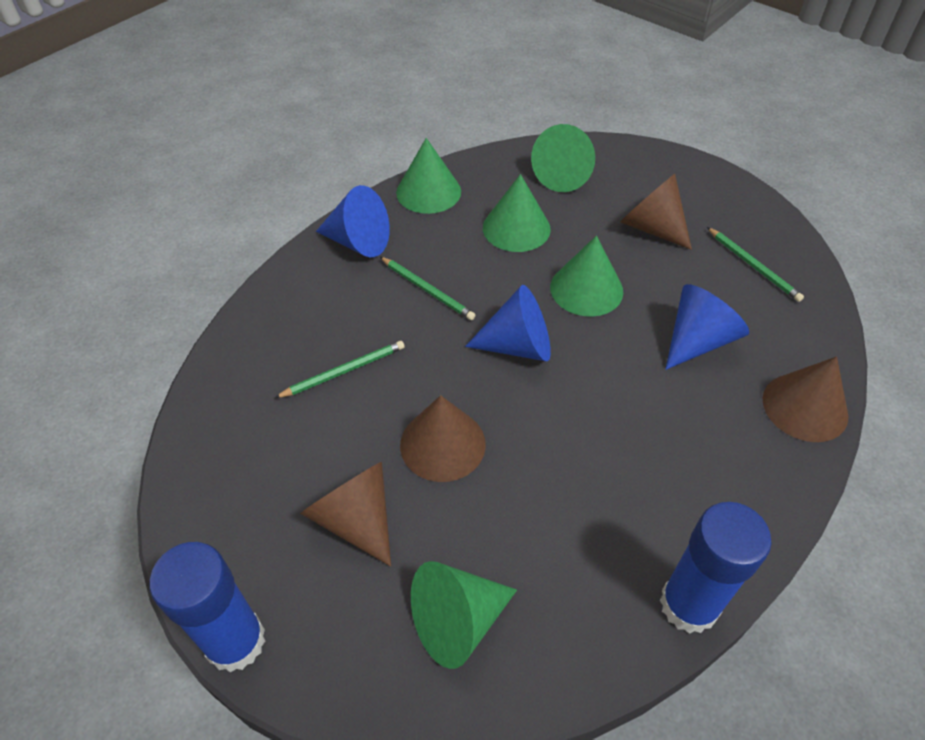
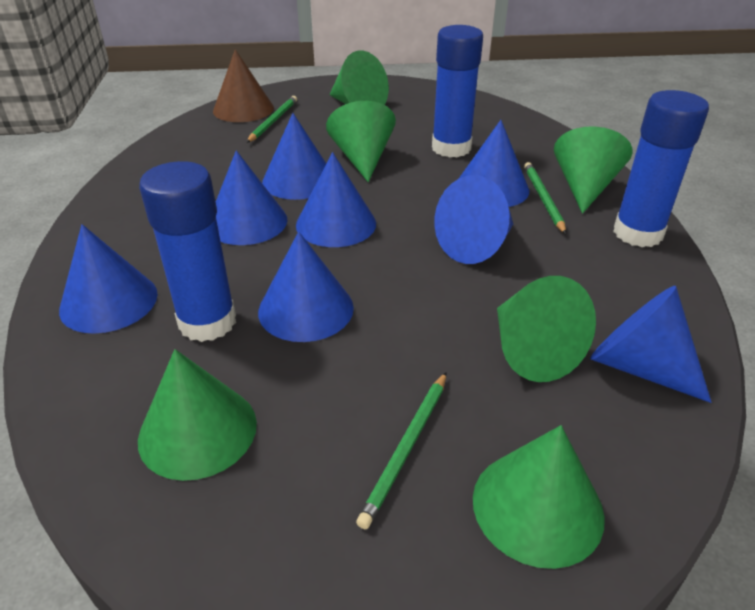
blue cone: [316,185,390,257] [465,285,551,361] [666,284,749,370] = 3 -> [59,224,158,334] [216,151,287,245] [258,232,354,342] [262,113,326,200] [296,152,376,247] [434,175,513,264] [459,120,529,207] [590,286,711,403] = 8
blue glue stick: [149,542,265,673] [660,502,772,634] = 2 -> [139,161,236,342] [432,25,483,158] [613,90,709,247] = 3
brown cone: [300,462,391,567] [400,395,486,482] [620,174,692,250] [763,357,849,442] = 4 -> [213,49,274,122] = 1
green cone: [396,138,461,214] [411,561,517,669] [483,174,551,252] [531,124,595,192] [550,236,623,317] = 5 -> [138,349,257,481] [326,101,396,182] [329,50,389,105] [473,425,605,569] [497,276,596,382] [554,126,632,214] = 6

